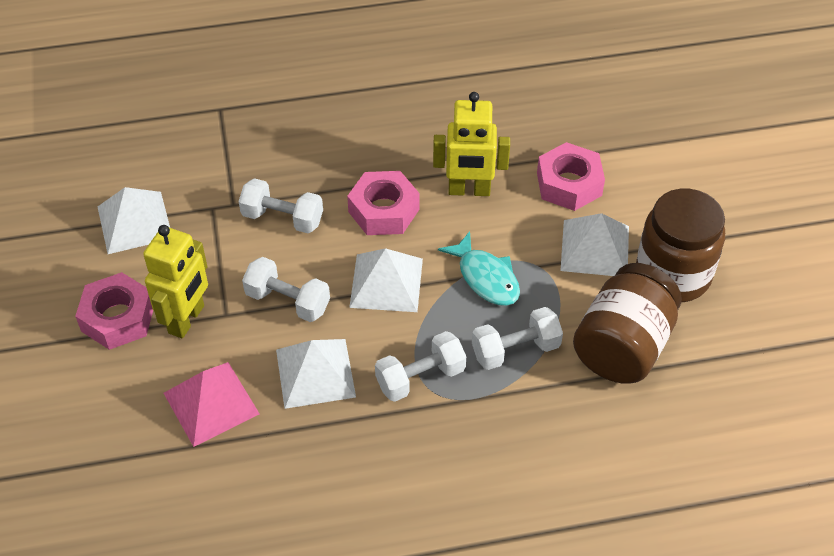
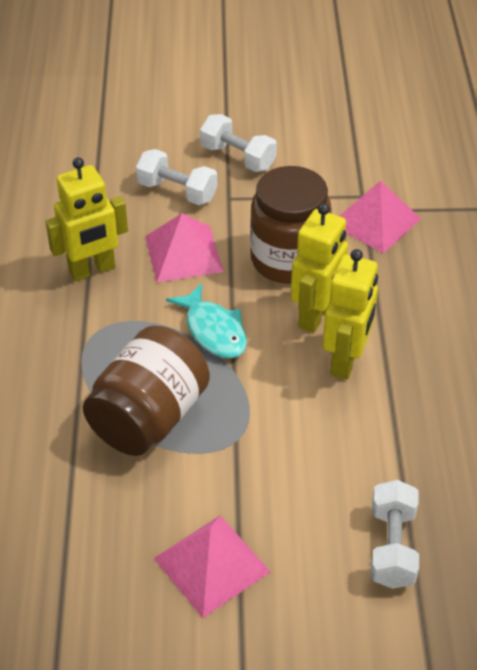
pink nut: [75,272,153,350] [347,171,420,235] [537,142,605,211] = 3 -> none = 0
pink pyramid: [164,362,260,447] = 1 -> [145,213,224,283] [154,516,270,618] [340,181,421,253] = 3
white dumbbell: [239,178,323,233] [242,257,330,322] [375,331,466,402] [472,307,563,370] = 4 -> [136,149,217,205] [200,114,277,172] [371,480,419,589] = 3
white pyramid: [97,187,170,254] [276,339,356,409] [349,248,423,312] [560,213,629,276] = 4 -> none = 0
yellow robot: [143,225,208,338] [433,92,510,196] = 2 -> [45,157,128,282] [290,203,348,333] [323,249,378,380] = 3

